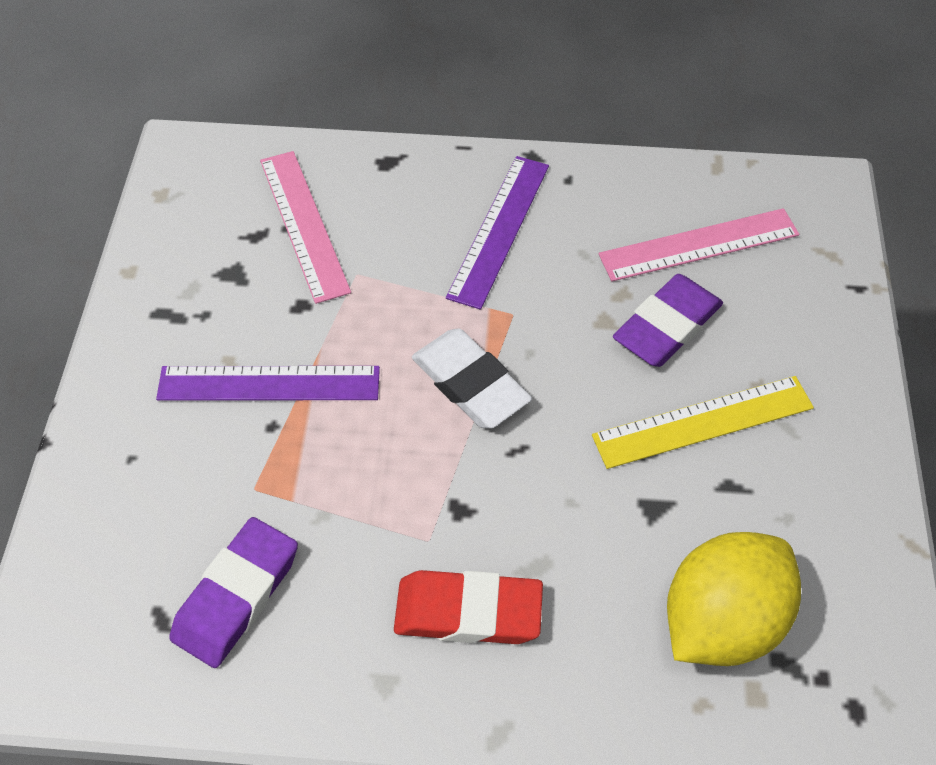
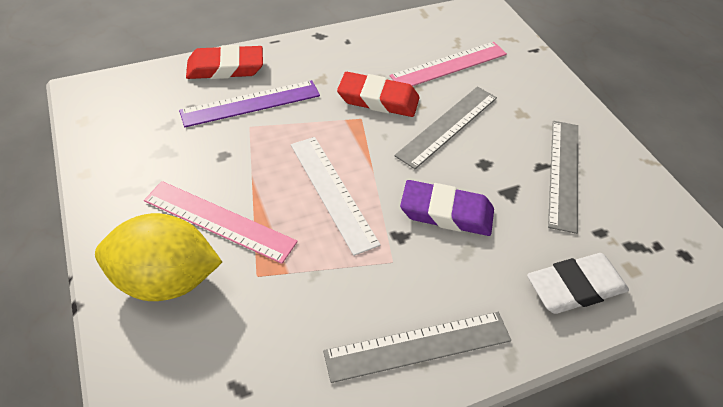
grey ruler: none = 0 -> [323,312,511,383] [394,87,497,169] [548,121,578,234] = 3
purple eraser: [169,517,298,668] [613,274,723,367] = 2 -> [400,180,494,236] = 1
purple ruler: [156,366,380,401] [446,156,549,310] = 2 -> [179,80,320,127] = 1
red eraser: [394,570,543,644] = 1 -> [186,45,263,79] [337,72,420,117] = 2
white ruler: none = 0 -> [291,137,381,256] = 1
yellow ruler: [592,376,814,469] = 1 -> none = 0

